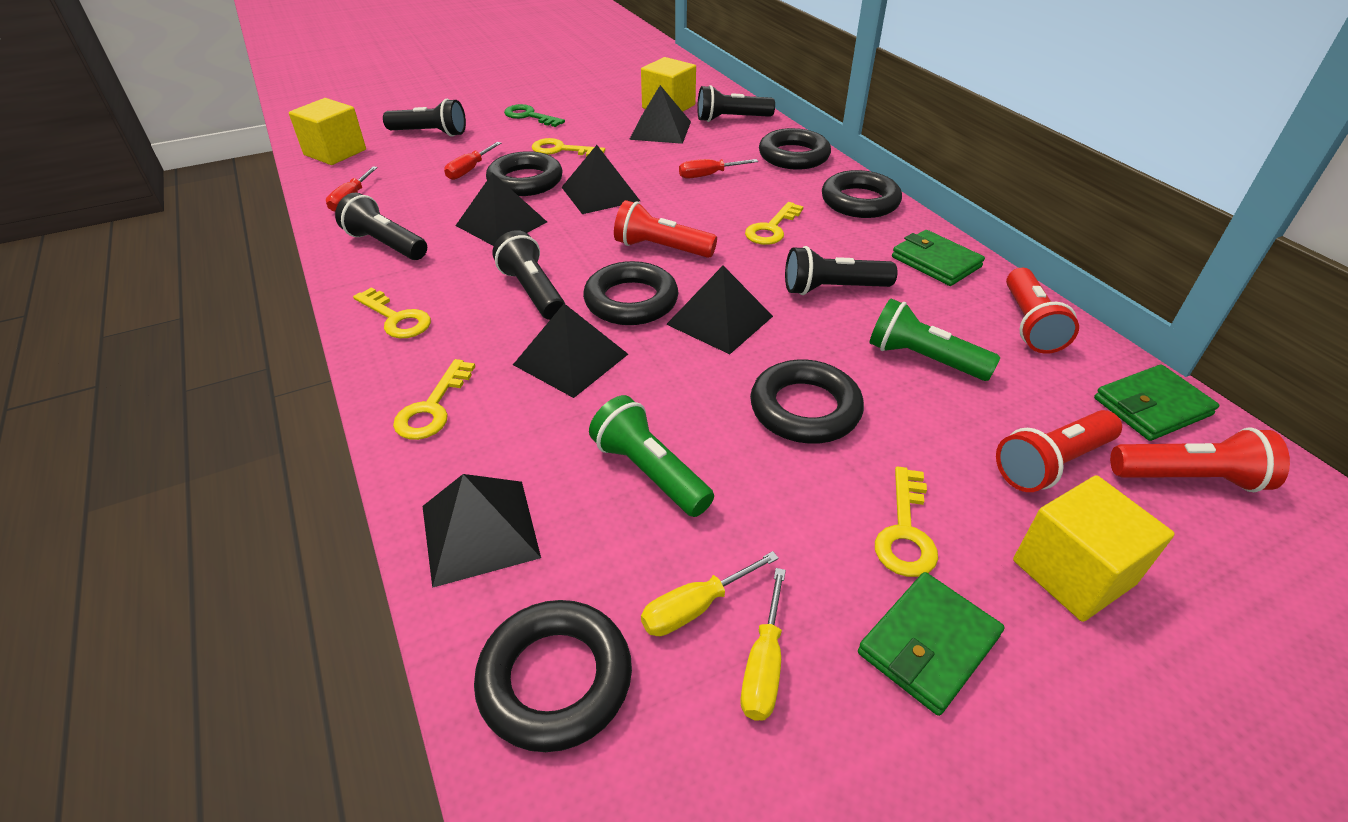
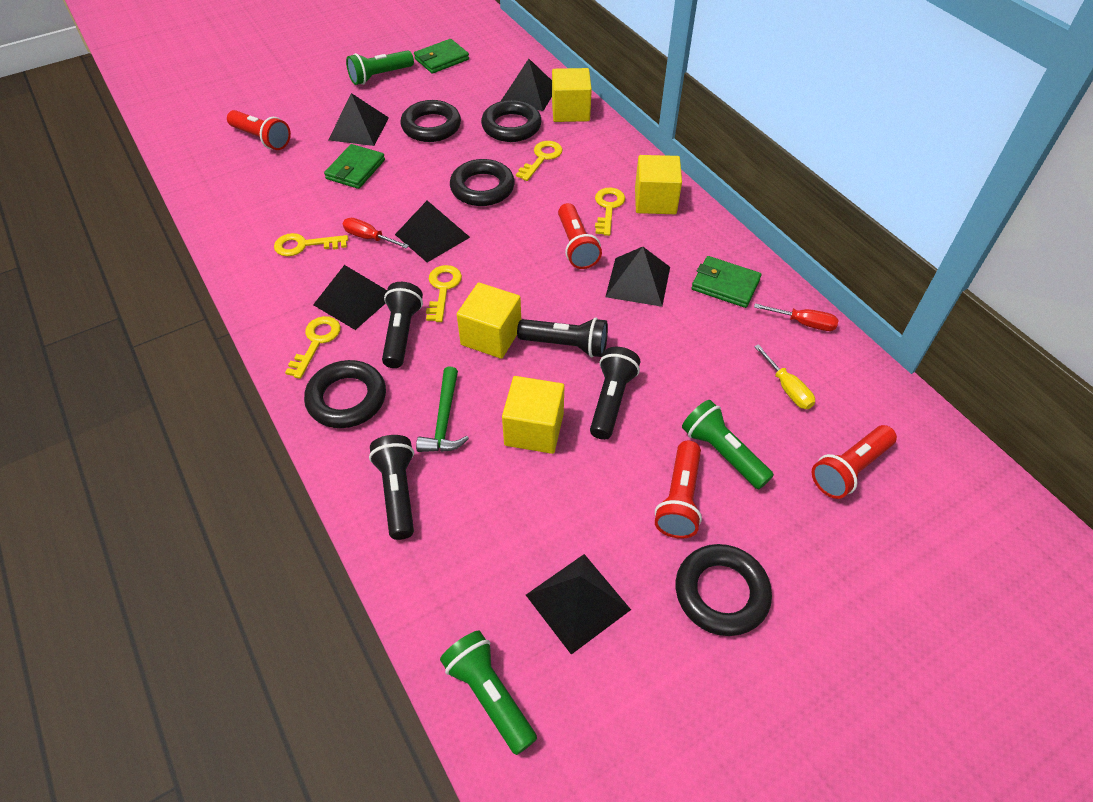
black flashlight: [335,193,427,260] [383,99,466,137] [492,230,565,320] [697,85,775,122] [785,246,898,295] = 5 -> [369,435,414,540] [382,282,423,368] [517,318,608,357] [590,347,640,440] = 4
black ring: [474,600,632,752] [486,151,563,196] [583,261,678,325] [750,360,864,444] [759,128,831,170] [822,170,902,218] = 6 -> [304,360,386,428] [401,100,461,142] [450,159,515,206] [481,100,542,142] [676,544,772,636] = 5
green flashlight: [589,395,714,517] [869,298,1000,381] = 2 -> [346,50,414,85] [440,630,537,755] [682,400,774,489] = 3
green hammer: none = 0 -> [416,367,469,452] = 1
green key: [504,104,565,127] = 1 -> none = 0
red screwdriver: [326,166,378,211] [444,142,501,180] [679,159,758,179] = 3 -> [343,218,409,249] [754,303,838,331] = 2
yellow cube: [289,98,366,165] [641,57,696,111] [1013,475,1174,622] = 3 -> [457,282,521,359] [502,376,564,454] [552,68,592,122] [635,155,682,214] = 4
yellow screwdriver: [641,551,779,636] [741,568,786,721] = 2 -> [754,344,815,409] = 1

